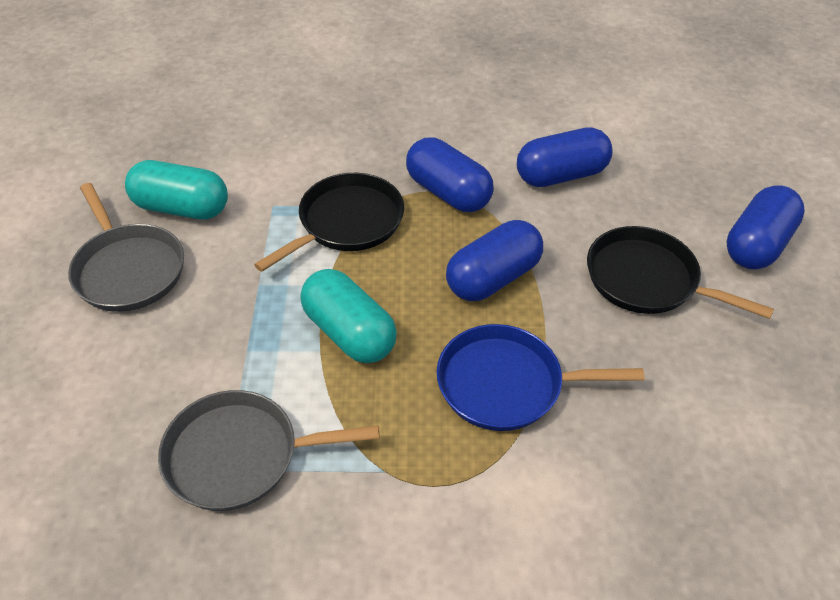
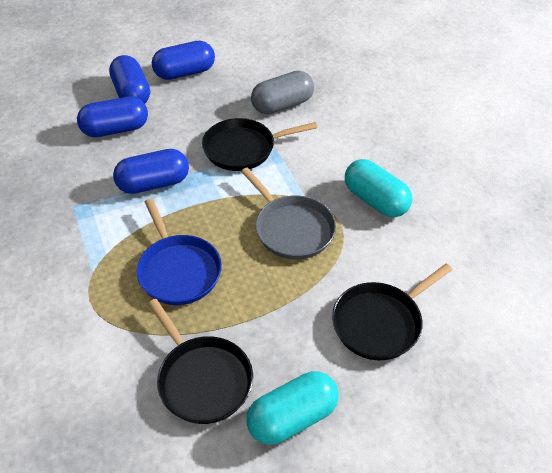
black pan: [254,173,404,272] [587,226,774,319] = 2 -> [148,299,253,424] [202,118,317,171] [332,263,453,360] = 3
grey capsule: none = 0 -> [251,71,314,114] = 1
grey pan: [68,183,184,312] [158,390,380,511] = 2 -> [241,168,336,260] = 1

